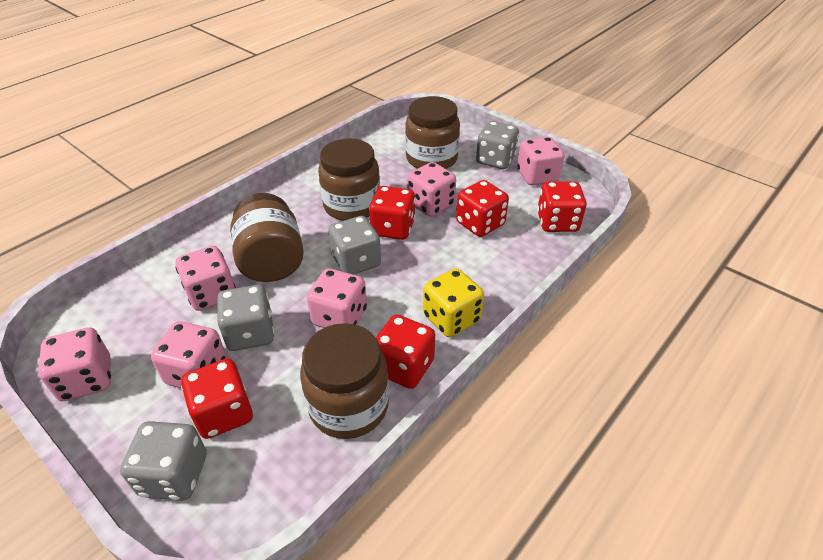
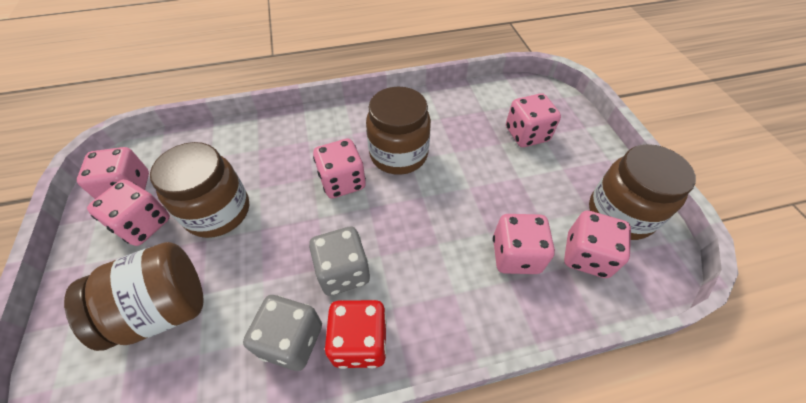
grey dice: [120,421,207,501] [217,285,274,351] [328,216,381,275] [476,121,519,169] = 4 -> [243,295,322,371] [309,227,370,296] = 2
red dice: [181,358,253,439] [369,186,416,240] [376,314,435,389] [456,180,509,237] [537,181,586,232] = 5 -> [325,300,387,369] = 1
yellow dice: [423,268,484,337] = 1 -> none = 0

